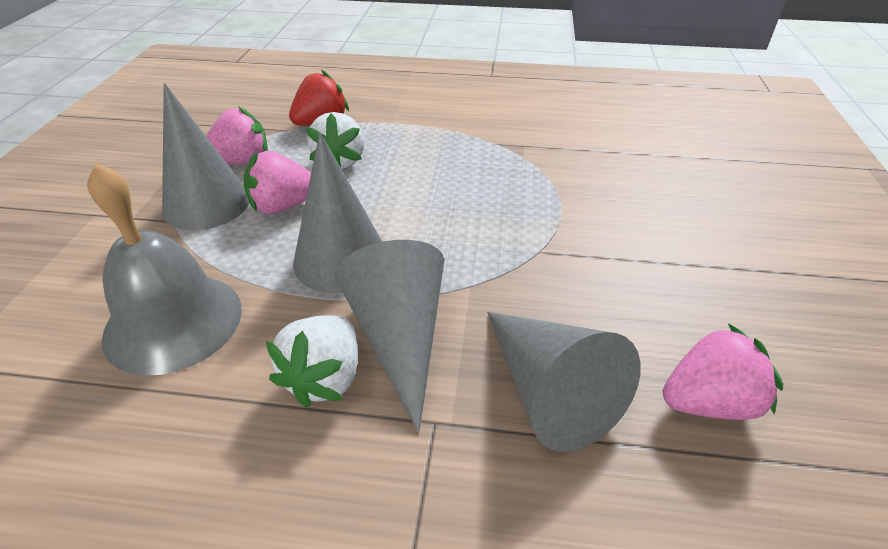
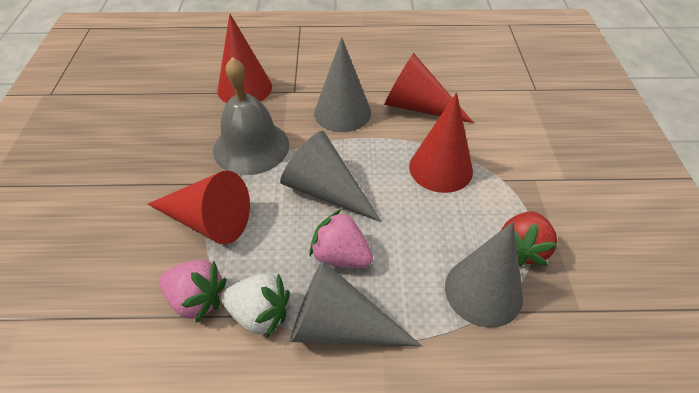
pink strawberry: [206,106,268,164] [243,151,311,214] [663,323,783,420] = 3 -> [159,260,227,323] [309,209,373,268] = 2
red cone: none = 0 -> [148,170,250,244] [217,14,272,103] [384,53,474,123] [409,93,473,193] = 4
white strawberry: [266,315,358,408] [306,112,365,169] = 2 -> [221,273,290,338] = 1

